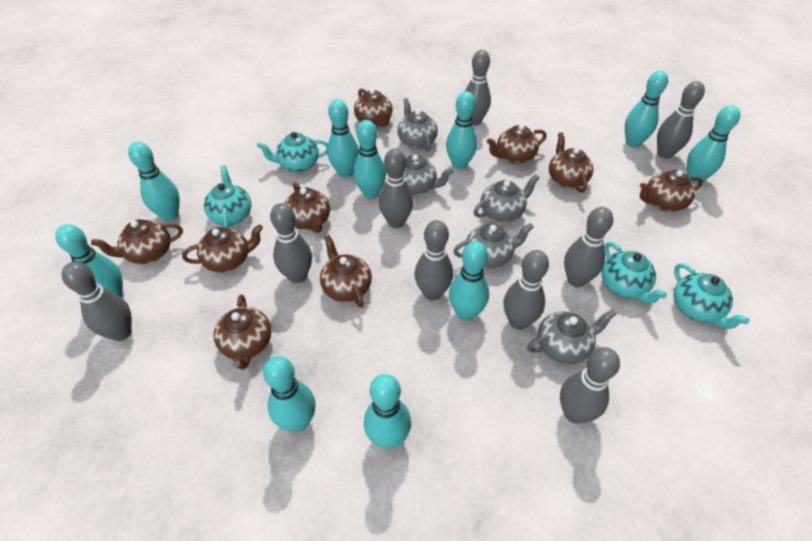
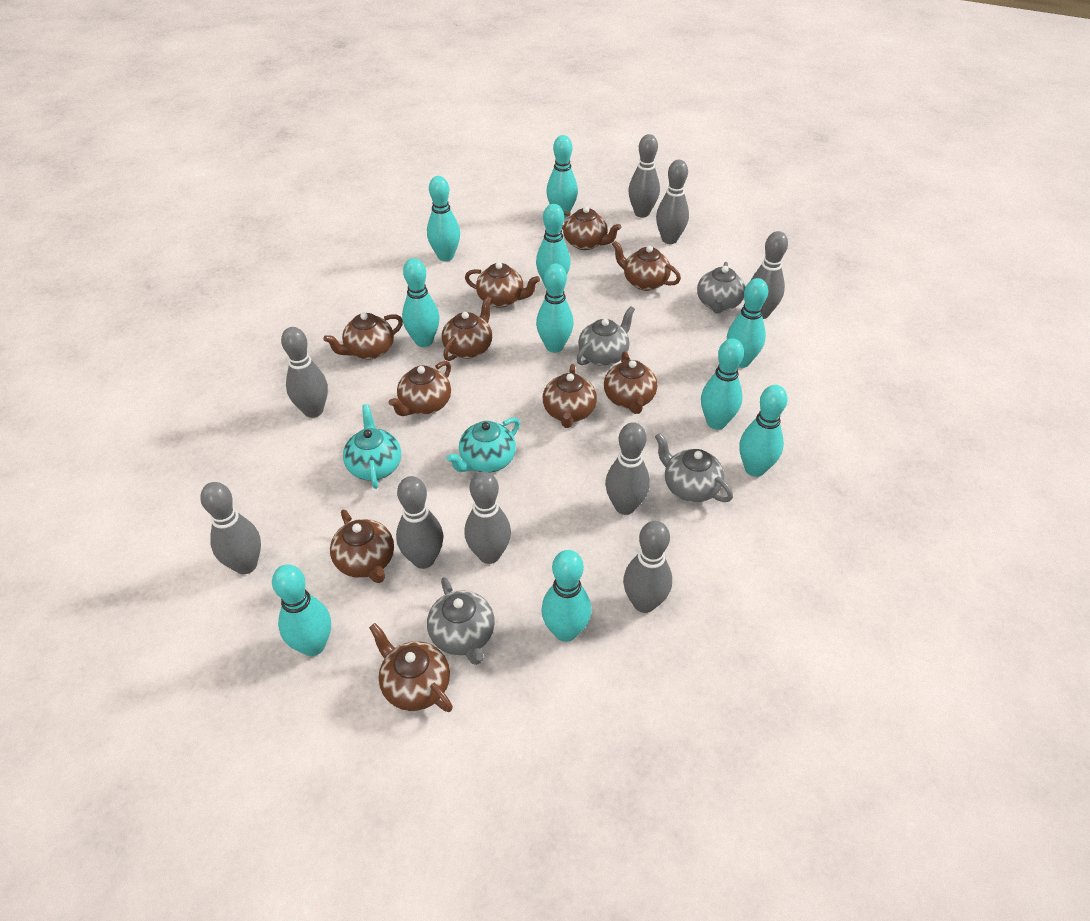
brown teapot: [91,219,183,264] [182,224,263,273] [214,294,272,370] [285,182,330,233] [320,235,372,308] [354,89,393,127] [487,124,547,164] [549,132,594,193] [640,170,703,212] = 9 -> [323,313,403,360] [330,510,394,583] [369,623,453,712] [389,361,451,416] [442,296,492,361] [465,262,540,308] [543,364,597,428] [562,206,621,250] [604,351,657,414] [612,240,681,291] = 10
grey teapot: [385,155,453,195] [397,98,438,151] [453,223,534,269] [474,174,540,222] [527,309,616,364] = 5 -> [427,577,495,665] [577,306,635,366] [655,433,733,502] [697,262,745,314] = 4
turquoise teapot: [204,165,252,228] [257,132,328,172] [601,242,667,304] [674,263,749,329] = 4 -> [343,404,401,489] [446,417,520,473] = 2

